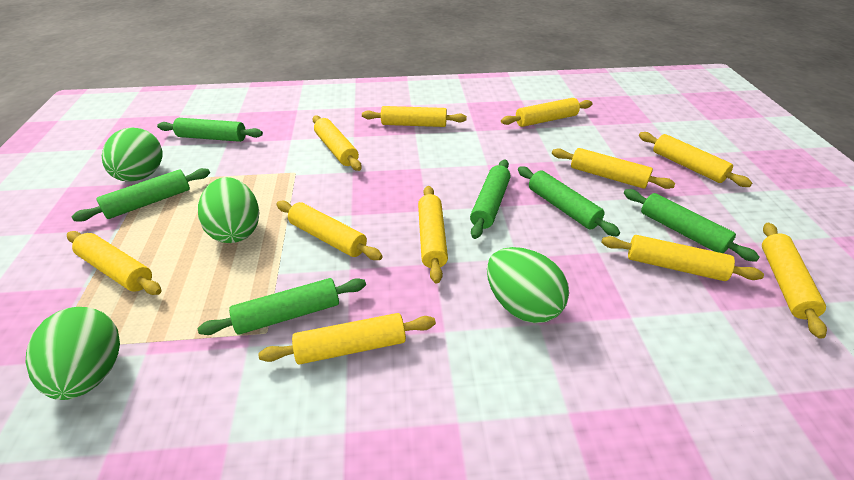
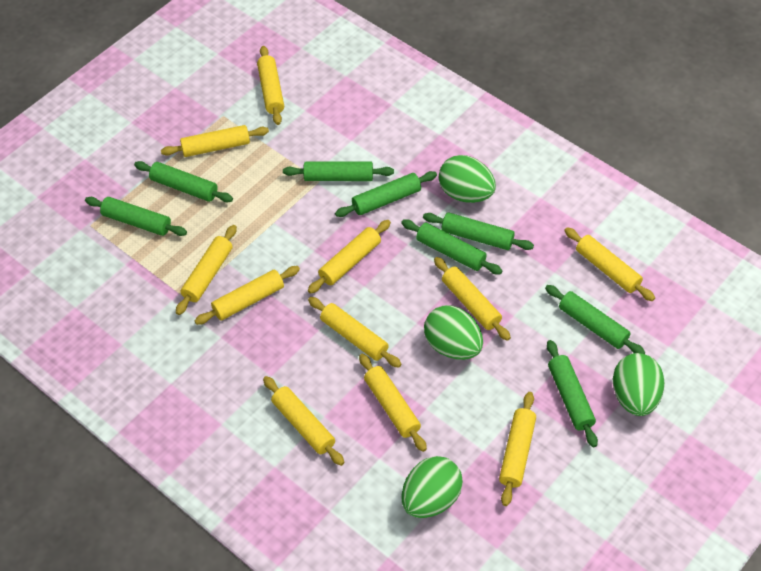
green rolling pin: [71,168,210,222] [157,118,263,142] [198,278,366,335] [470,160,511,239] [518,167,620,237] [624,189,760,262] = 6 -> [85,197,187,236] [134,161,233,202] [283,161,394,181] [335,171,437,217] [401,219,502,274] [423,212,534,250] [545,285,645,354] [547,340,598,447] = 8

